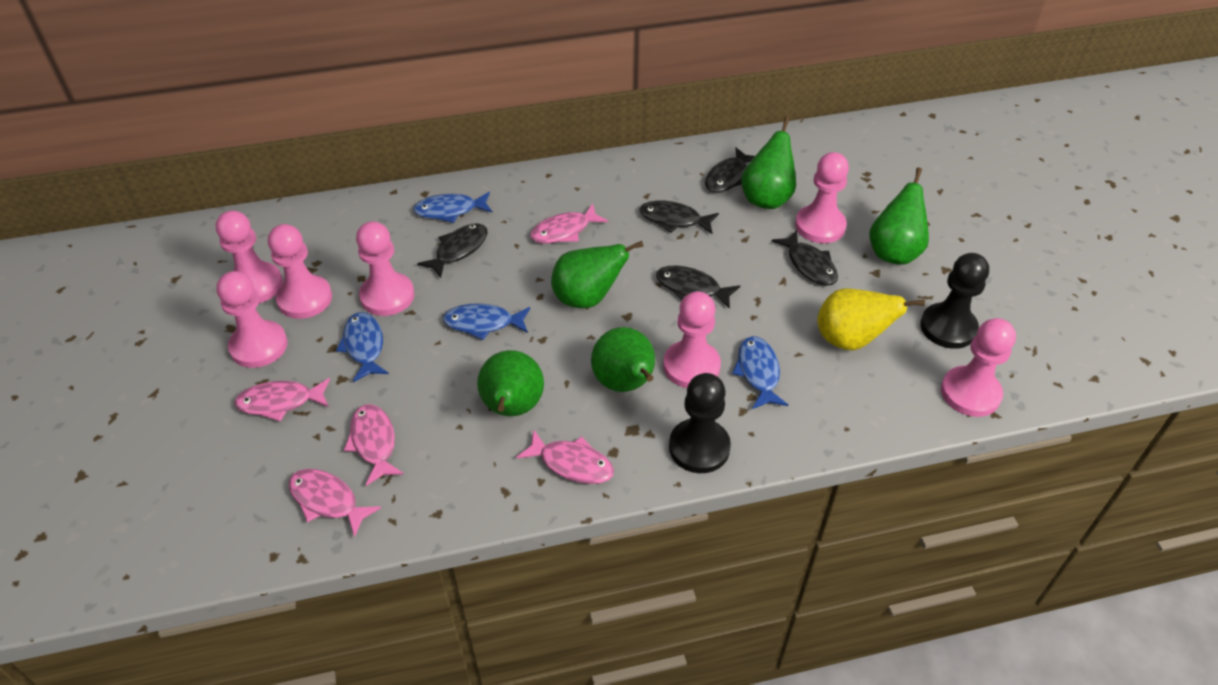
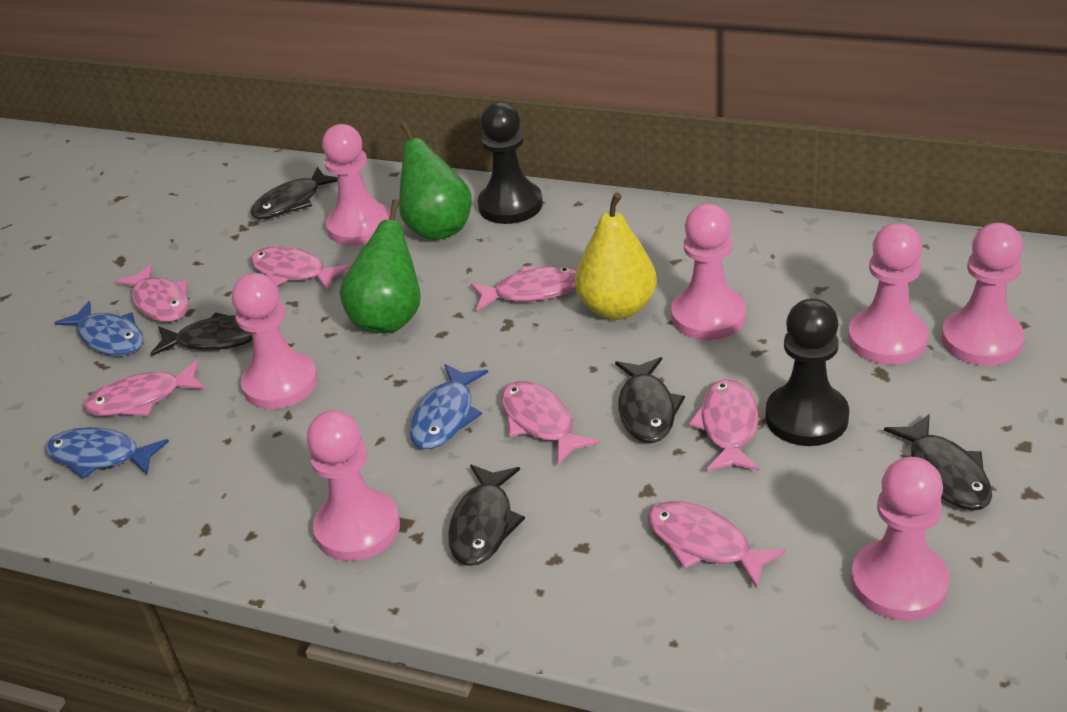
blue fish: [336,312,389,382] [413,192,492,223] [443,303,530,340] [732,336,788,409] = 4 -> [45,427,169,479] [55,301,143,356] [409,364,488,449] = 3
green pear: [477,350,544,416] [551,241,644,308] [591,327,655,392] [741,117,796,209] [869,168,929,265] = 5 -> [339,199,421,333] [399,122,472,240] = 2
pink fish: [234,378,330,421] [289,469,381,537] [344,404,404,486] [516,429,614,484] [530,204,608,244] = 5 -> [83,360,205,416] [115,264,189,322] [250,246,351,291] [471,266,577,311] [501,381,600,465] [647,501,786,589] [689,379,759,472] = 7

